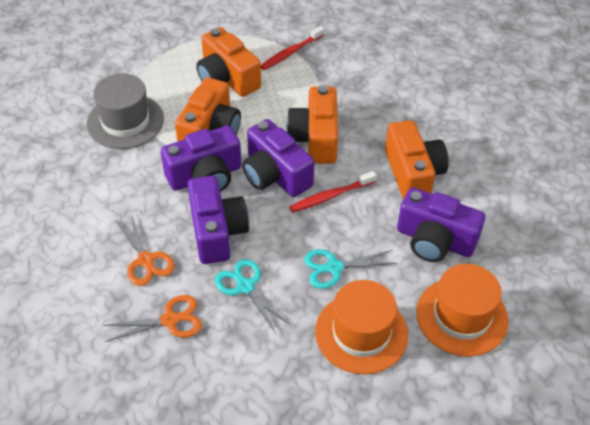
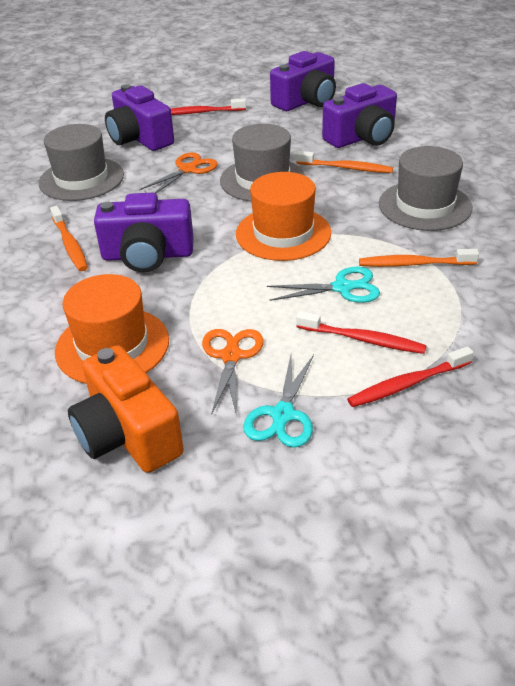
grey hat: [87,73,164,149] = 1 -> [39,124,124,201] [220,124,306,202] [379,146,472,231] = 3
orange camera: [175,77,241,142] [196,27,261,97] [286,85,338,164] [385,120,449,200] = 4 -> [68,345,184,473] = 1
orange toothbrush: none = 0 -> [50,206,88,271] [296,151,393,173] [359,249,479,267] = 3
red toothbrush: [261,26,324,70] [289,171,376,213] = 2 -> [171,98,246,115] [296,311,427,354] [347,346,474,407] = 3

